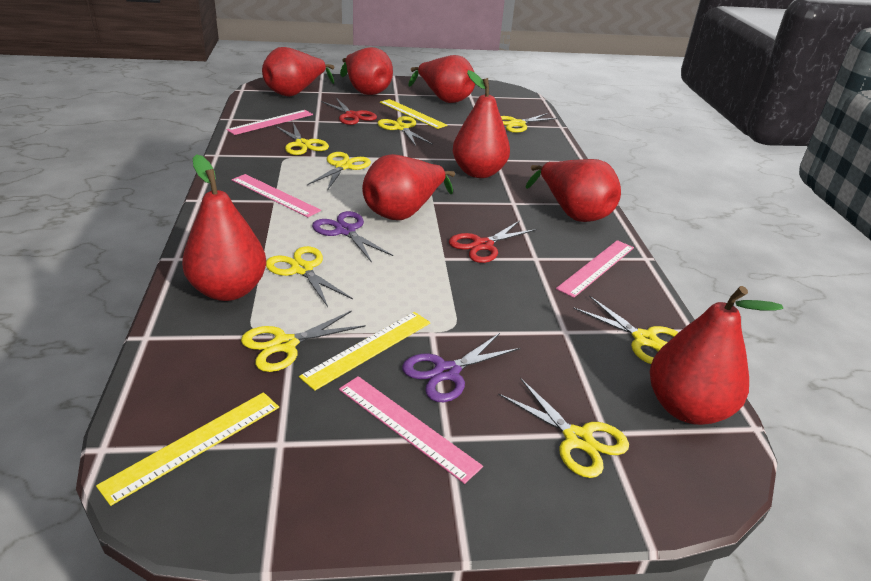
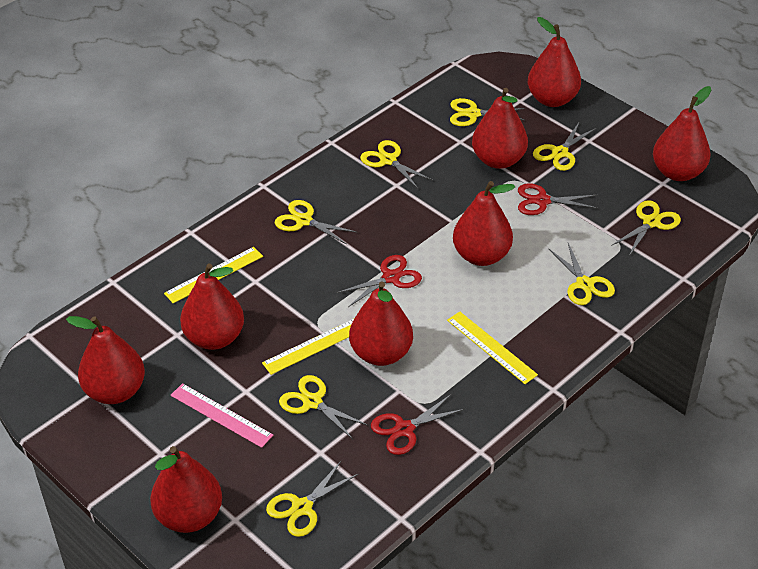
pink ruler: [227,110,313,135] [232,174,321,217] [339,376,483,484] [556,240,634,298] = 4 -> [171,383,273,448] = 1
purple scissors: [312,211,393,262] [402,333,520,402] = 2 -> none = 0
red scissors: [321,98,377,125] [449,220,537,263] = 2 -> [336,255,422,307] [371,395,465,455] [518,183,598,215] = 3

